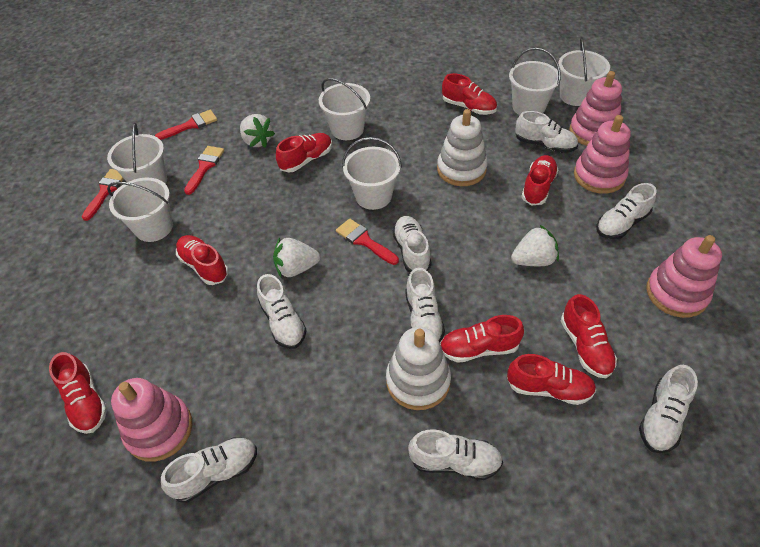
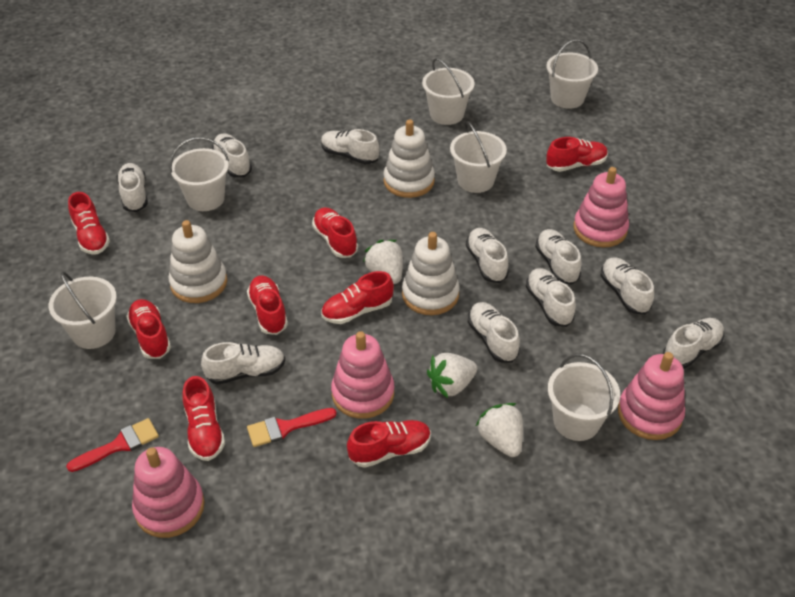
red brush: [82,169,124,221] [155,110,217,140] [184,146,224,195] [336,218,399,265] = 4 -> [66,418,159,472] [247,408,337,447] = 2
white shoe: [161,438,257,503] [257,274,307,349] [392,216,432,273] [405,268,445,342] [408,429,503,480] [515,111,578,153] [596,183,657,239] [639,365,698,453] = 8 -> [117,163,148,212] [201,342,285,385] [212,133,252,177] [321,129,379,164] [466,228,509,283] [468,302,520,363] [526,268,576,327] [535,229,581,284] [600,257,654,314] [663,318,724,369] = 10
white stacking toy: [386,327,451,410] [437,109,488,186] = 2 -> [168,220,227,303] [383,119,435,198] [402,232,460,315] = 3

